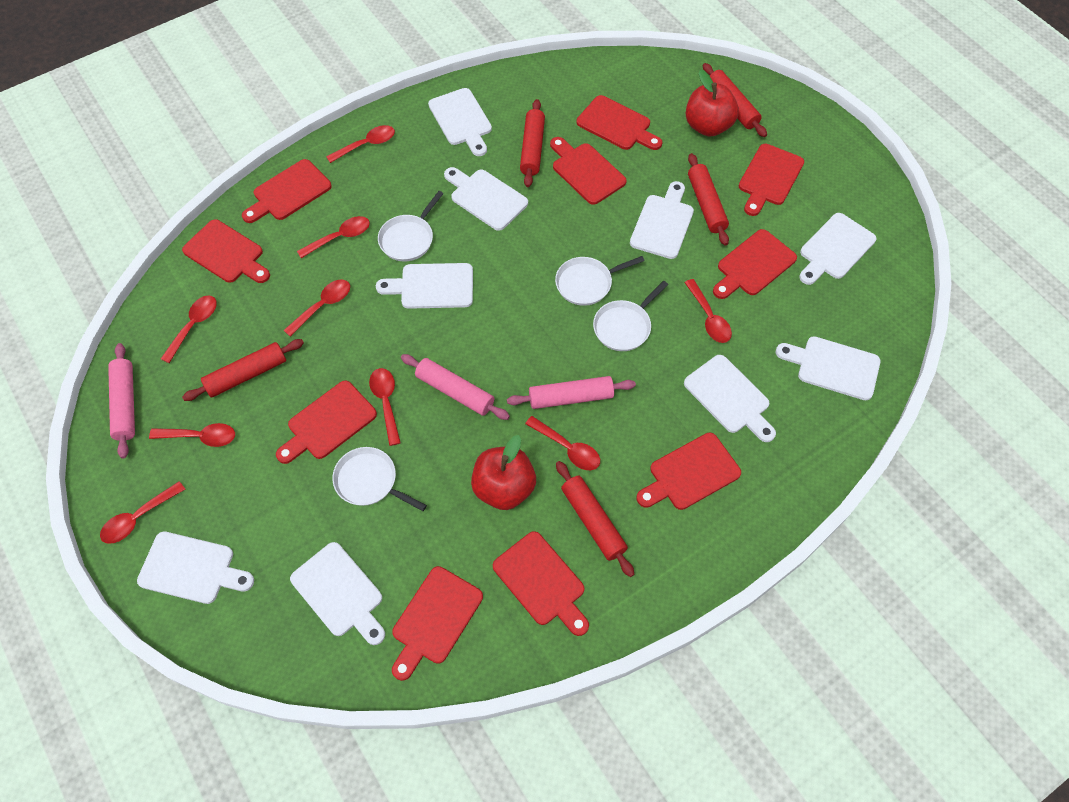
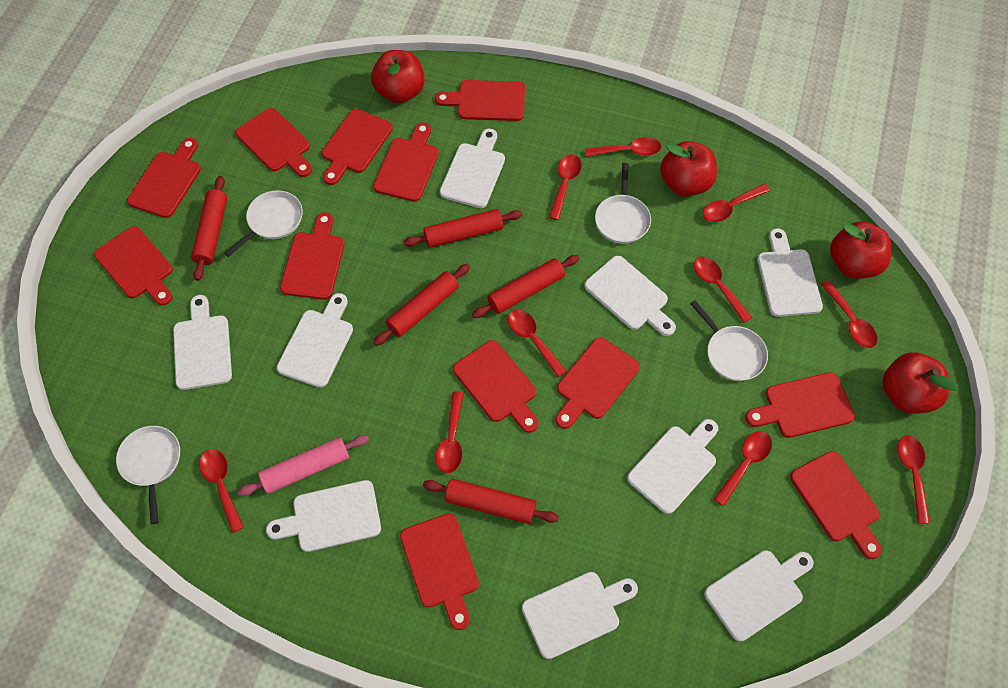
pink rolling pin: [108,343,135,459] [401,354,510,420] [507,376,636,409] = 3 -> [238,435,369,496] = 1
red apple: [471,435,536,510] [685,70,739,137] = 2 -> [371,50,425,103] [660,141,717,196] [830,221,891,279] [882,352,959,414] = 4
red cutting board: [182,219,270,283] [242,159,332,223] [276,380,377,464] [392,566,483,681] [493,531,589,636] [550,137,627,205] [577,95,662,150] [636,433,741,510] [713,229,797,299] [739,144,804,216] = 10 -> [94,226,173,306] [127,138,201,218] [236,108,312,177] [280,212,345,300] [322,109,393,185] [373,122,439,202] [400,513,479,630] [435,80,525,121] [453,340,539,433] [555,337,640,429] [745,372,855,438] [790,451,882,559] = 12
red spoon: [100,481,185,544] [149,423,235,447] [161,295,217,363] [284,280,350,337] [297,216,370,258] [326,125,395,163] [369,368,401,446] [525,416,600,470] [684,279,732,343] = 9 -> [199,449,244,533] [436,391,464,473] [508,310,567,377] [549,154,582,220] [585,137,661,157] [694,257,752,323] [703,184,770,222] [714,431,772,506] [821,280,877,348] [898,435,930,524] = 10

